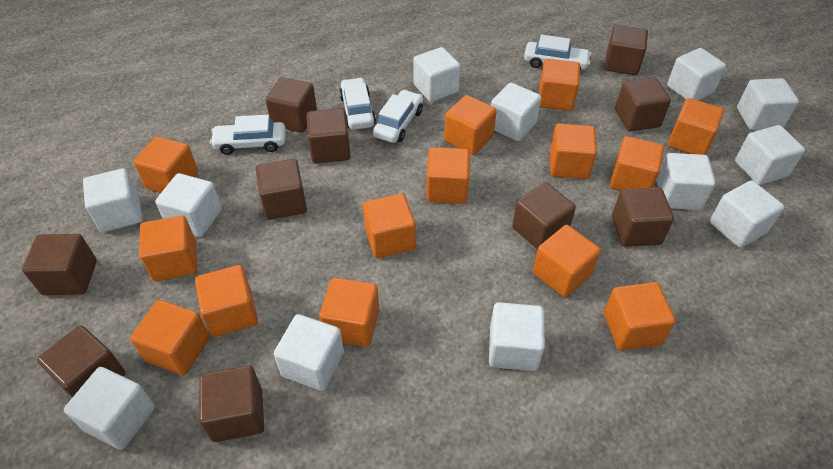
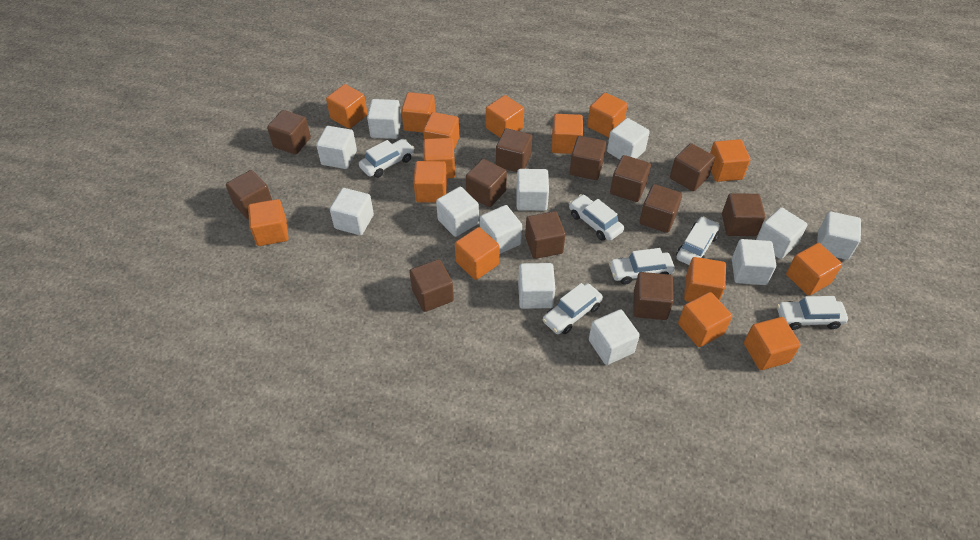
brown cube: [22,234,97,295] [37,325,125,397] [199,365,264,442] [256,159,307,220] [265,77,317,133] [306,108,351,163] [512,183,576,250] [604,25,648,75] [612,187,674,247] [615,78,671,132] = 10 -> [226,170,272,219] [267,110,311,154] [409,259,454,312] [466,159,507,207] [496,128,532,172] [525,211,566,259] [570,136,606,180] [610,155,651,202] [634,272,674,320] [639,184,682,233] [670,143,715,191] [722,193,765,236] = 12
orange cube: [130,300,210,375] [134,136,198,193] [139,216,197,281] [195,265,258,337] [319,278,379,347] [363,194,416,258] [426,147,470,204] [444,95,497,155] [533,225,601,298] [539,59,580,111] [550,123,597,179] [604,282,676,351] [610,136,664,191] [668,98,724,155] = 14 -> [248,199,288,246] [326,84,367,129] [401,92,435,133] [413,161,447,202] [423,112,459,149] [423,138,455,178] [455,227,500,280] [486,95,524,138] [552,114,583,154] [587,93,628,137] [678,292,732,347] [684,257,726,302] [710,139,750,182] [744,317,801,370] [786,243,842,296] = 15
white car: [210,114,286,155] [339,78,376,130] [373,90,423,143] [524,35,591,70] = 4 -> [359,139,414,178] [542,283,603,334] [569,194,624,241] [609,248,675,285] [676,216,720,265] [777,296,848,330] = 6

